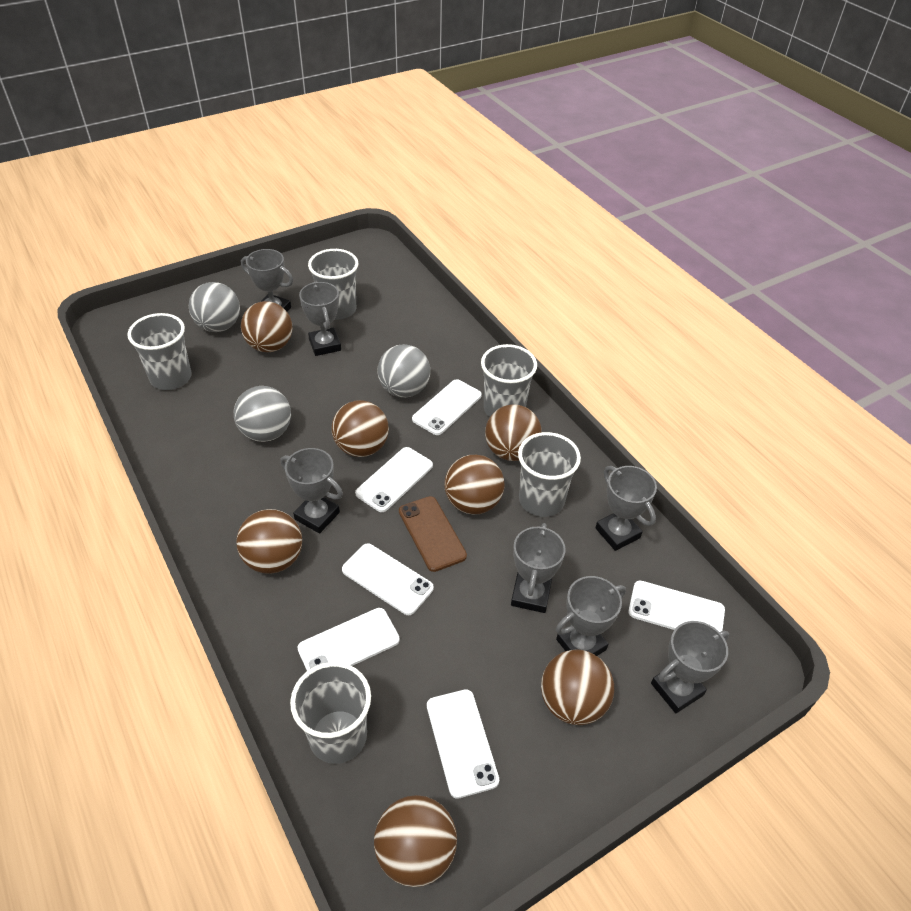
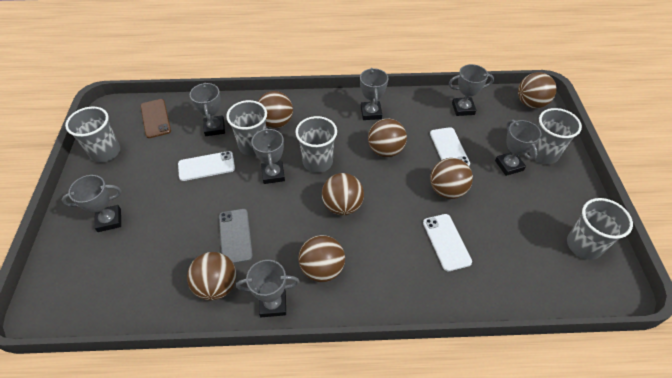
grey ball: [189,282,240,332] [234,386,291,442] [377,344,430,398] = 3 -> none = 0
grey phone: none = 0 -> [219,209,253,264] = 1
white phone: [297,608,400,671] [342,543,434,615] [355,447,433,512] [412,379,482,435] [427,689,499,799] [629,580,725,632] = 6 -> [178,151,235,181] [423,214,472,271] [430,127,470,166] = 3

